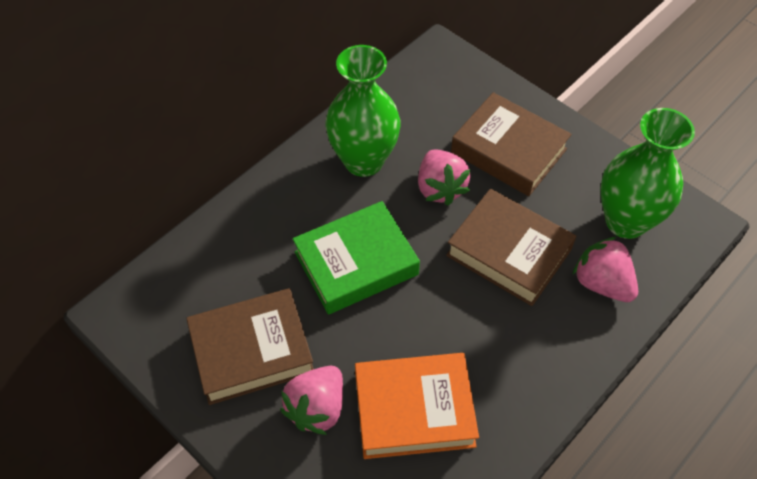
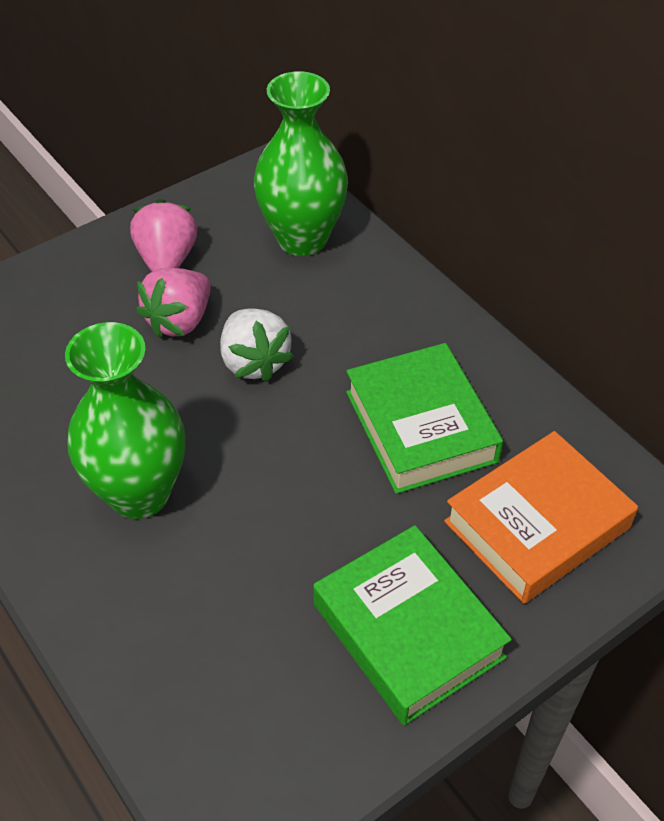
brown book: [186,288,314,405] [446,189,576,306] [451,92,572,196] = 3 -> none = 0
green book: [293,201,420,315] = 1 -> [313,525,512,725] [346,343,503,494] = 2
pink strawberry: [280,366,343,435] [418,149,470,206] [572,237,638,302] = 3 -> [130,199,197,272] [136,268,211,338] = 2
white strawberry: none = 0 -> [220,308,294,382] = 1

